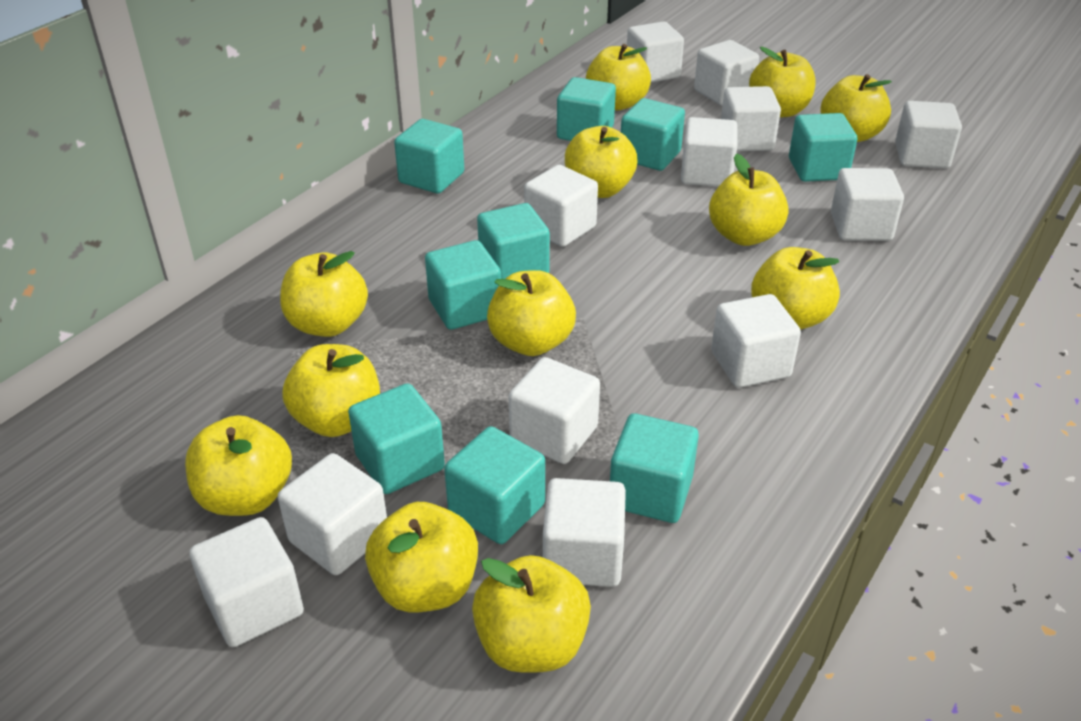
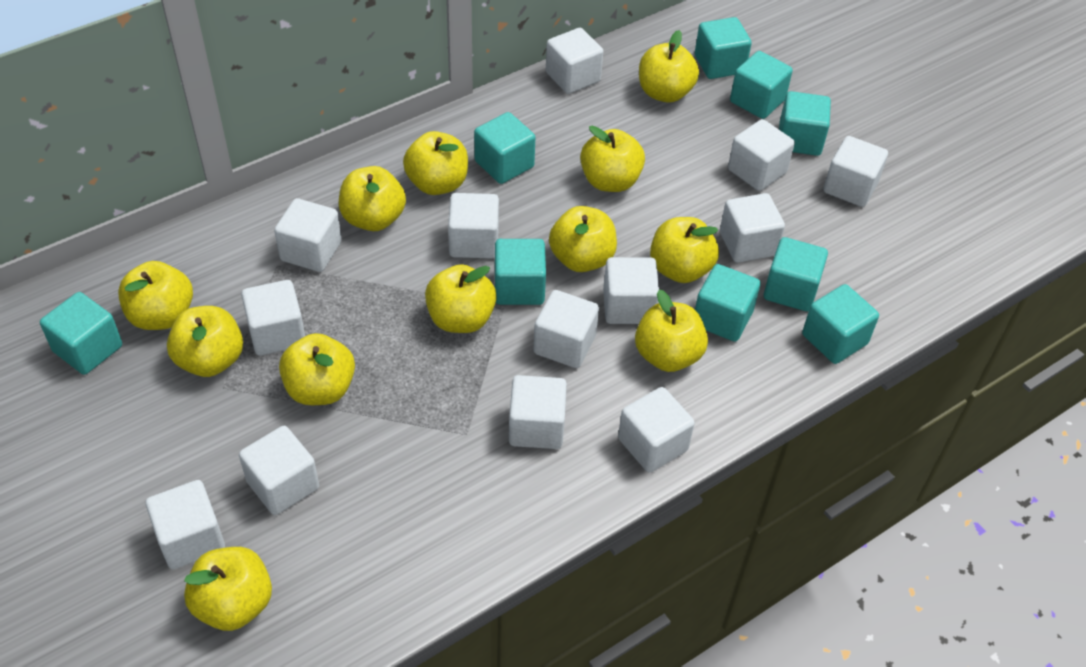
white cube: [189,517,304,647] [278,453,387,575] [509,357,600,464] [524,165,598,247] [543,478,626,587] [627,21,684,83] [681,117,738,187] [694,40,759,106] [711,294,801,388] [721,86,781,151] [831,168,904,241] [895,101,962,169] = 12 -> [145,480,225,569] [239,426,319,515] [241,280,305,356] [274,198,341,272] [448,193,499,259] [509,375,567,449] [533,290,599,368] [546,28,603,94] [603,257,659,324] [618,387,695,473] [720,193,785,263] [728,119,795,191] [824,136,888,207] = 13

